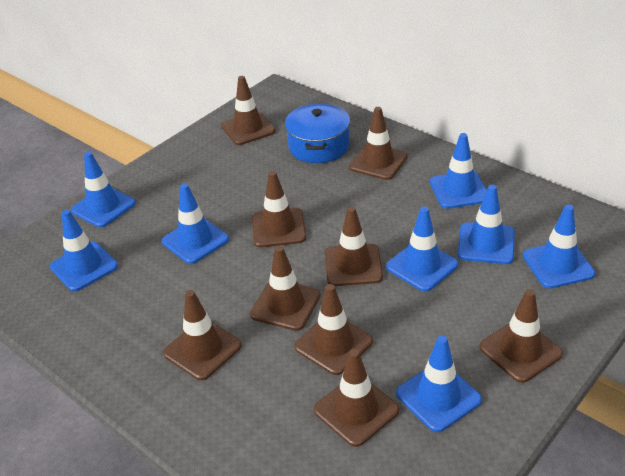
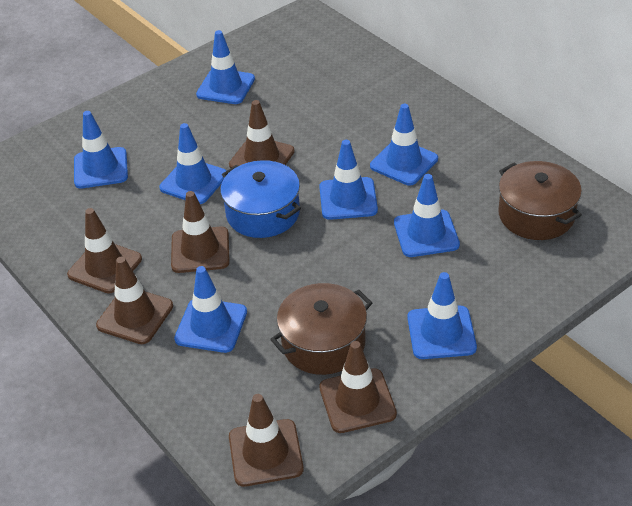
brown pot: none = 0 -> [270,283,372,375] [499,161,582,240] = 2
brown traffic cone: [163,290,242,380] [221,76,276,145] [250,246,321,331] [252,171,306,248] [294,284,373,375] [314,349,399,447] [325,207,383,286] [349,107,408,180] [479,289,563,383] = 9 -> [67,208,142,294] [96,257,173,344] [171,191,230,273] [229,100,295,168] [229,394,304,487] [319,341,397,433] = 6

